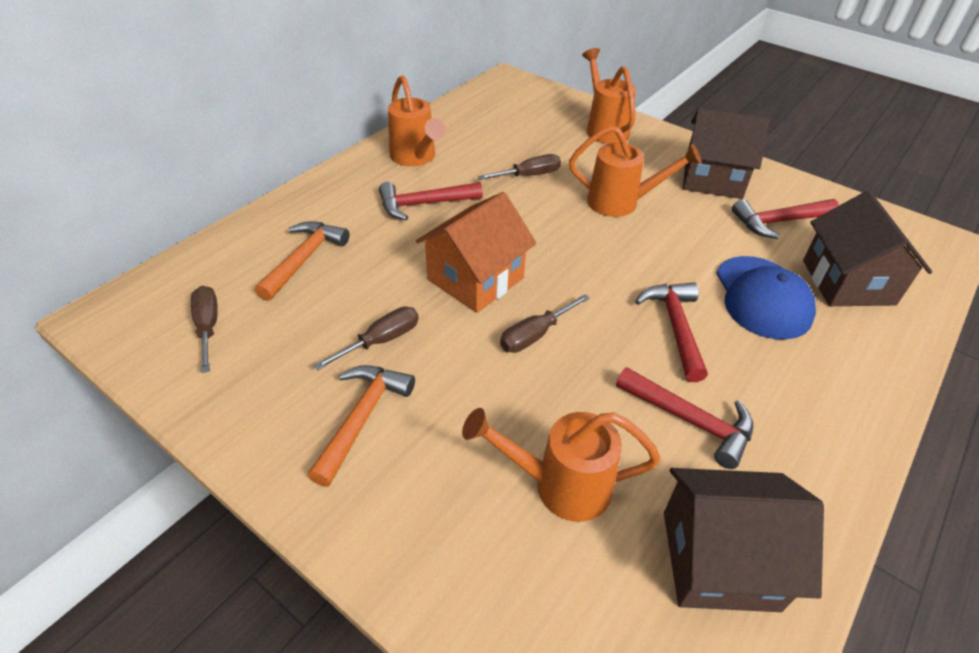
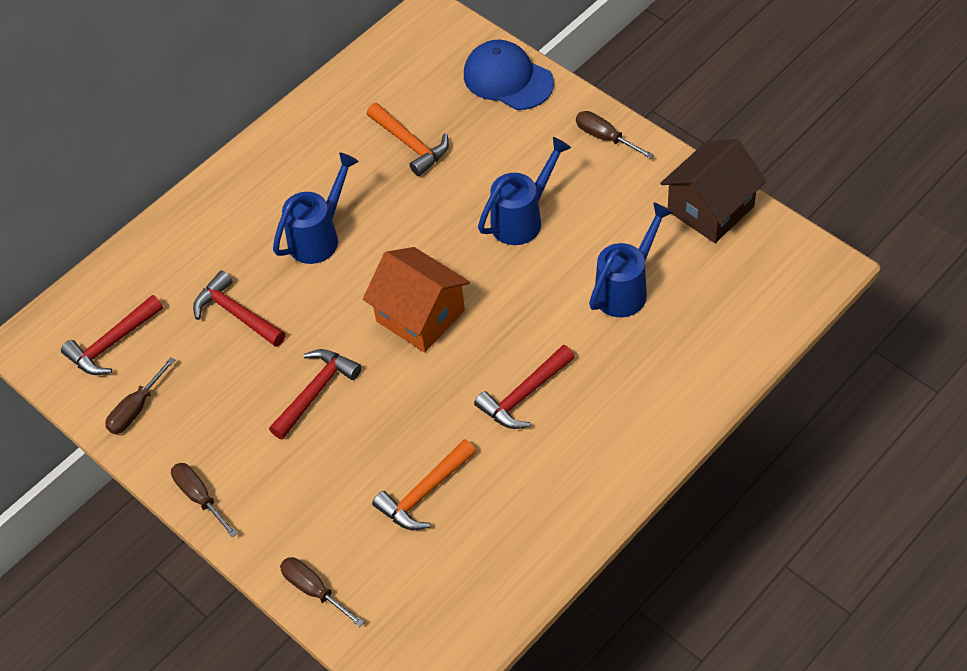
blue watering can: none = 0 -> [273,152,359,264] [478,137,571,245] [589,202,673,317] = 3
brown house: [664,468,824,612] [683,108,770,199] [803,190,932,306] = 3 -> [660,139,766,243] = 1
orange watering can: [388,75,446,166] [462,408,661,522] [569,125,702,217] [582,48,636,144] = 4 -> none = 0

